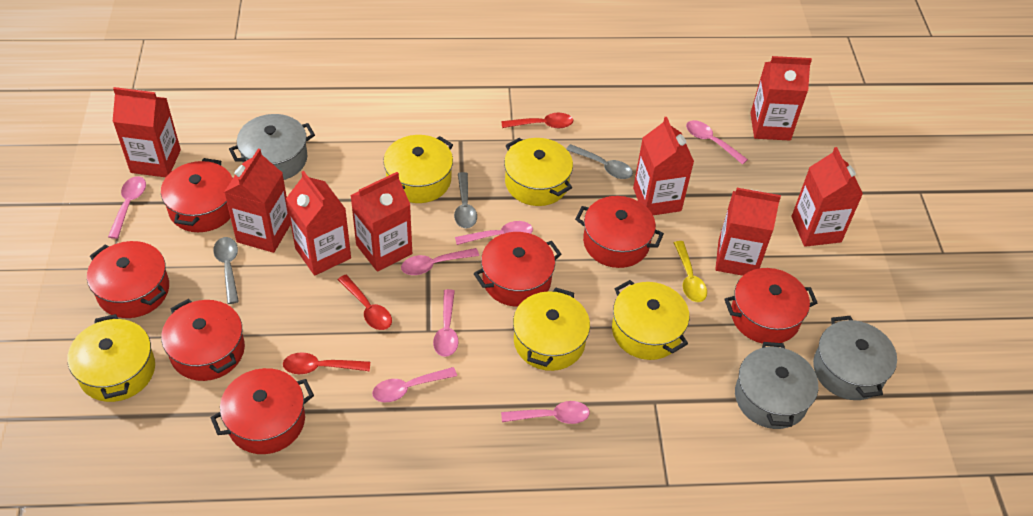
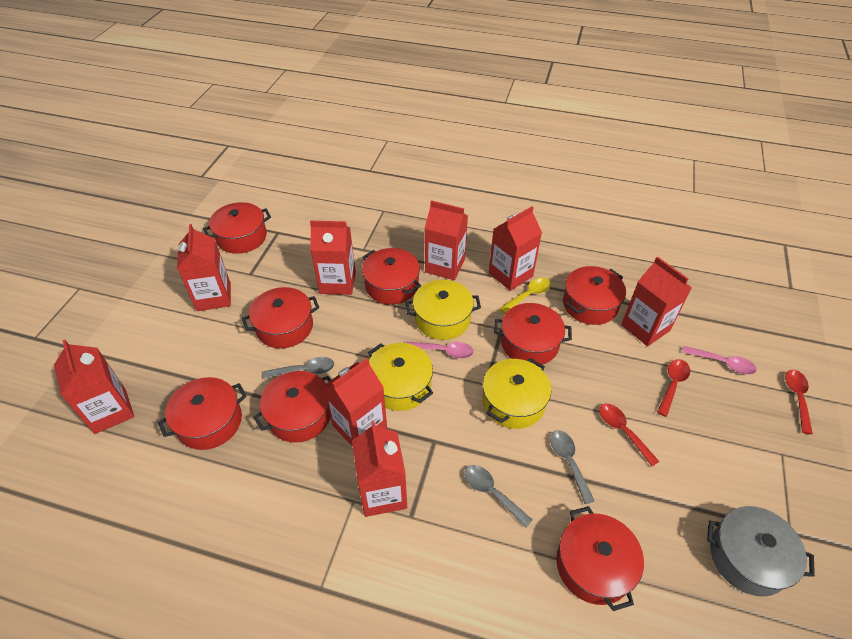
grey pot: [229,114,315,180] [735,342,818,429] [813,316,897,400] = 3 -> [707,506,815,597] = 1
pink spoon: [108,176,146,239] [372,367,457,402] [401,248,479,275] [433,289,459,357] [455,221,533,245] [501,401,590,424] [686,120,748,165] = 7 -> [406,342,474,359] [682,346,757,375] = 2
red pot: [87,241,169,318] [161,158,233,232] [161,299,245,381] [210,368,314,454] [474,232,562,307] [575,196,664,268] [724,268,817,344] = 7 -> [158,377,247,450] [203,202,271,254] [242,287,319,349] [253,371,331,443] [362,248,421,305] [494,303,572,365] [556,506,644,611] [563,266,626,325] = 8
yellow pot: [67,314,155,402] [383,135,453,203] [504,137,573,206] [513,288,590,371] [612,280,689,360] = 5 -> [368,343,433,411] [406,280,481,340] [482,358,551,429] = 3

